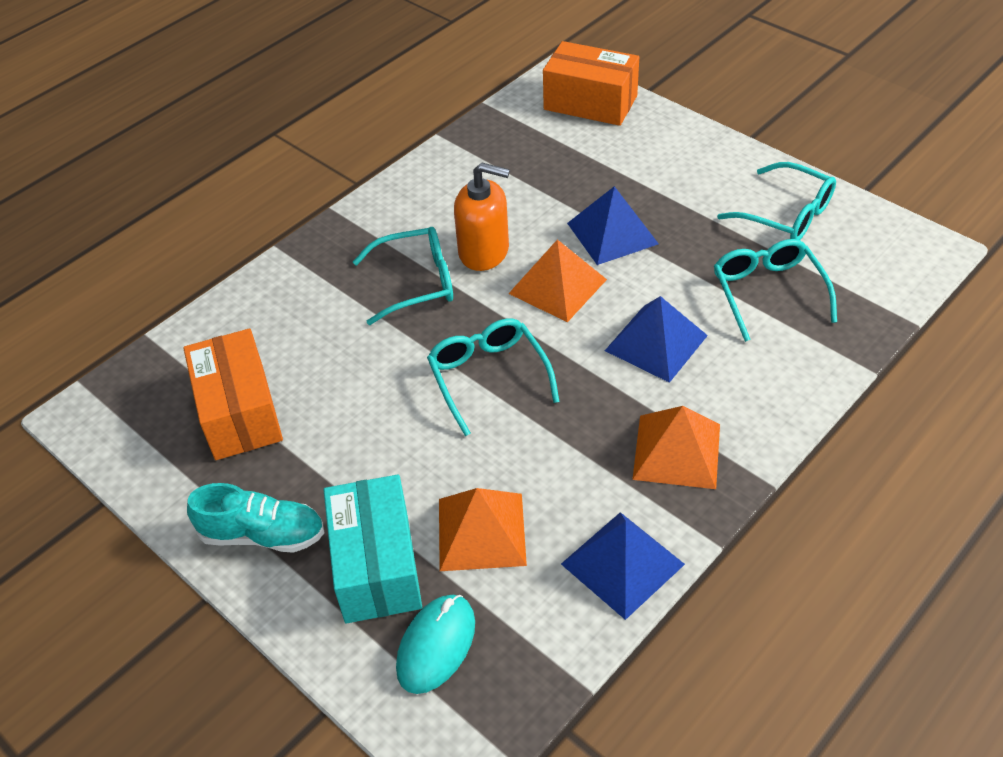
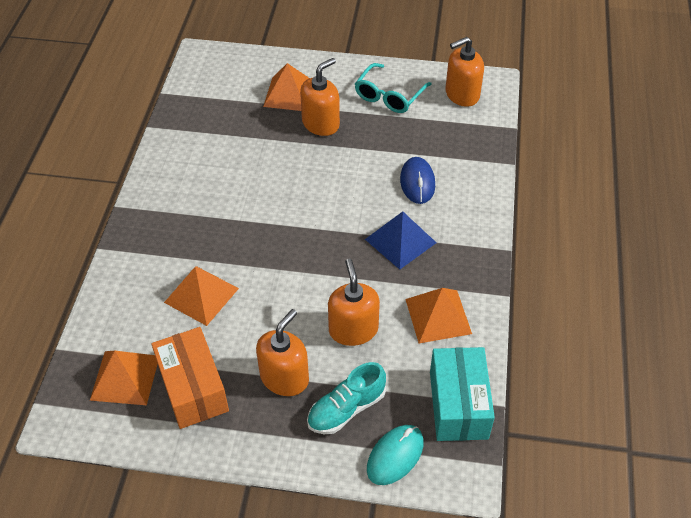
blue mouse: none = 0 -> [400,157,435,204] = 1
blue pyramid: [561,512,685,620] [567,186,659,265] [605,296,708,383] = 3 -> [365,211,436,270] = 1
orange box: [183,328,283,460] [543,41,639,126] = 2 -> [151,327,229,429] = 1
orange pyramid: [439,488,527,571] [508,239,607,322] [632,406,720,489] = 3 -> [90,351,158,405] [164,266,239,326] [263,63,309,111] [405,288,472,343] = 4
orange soap dispenser: [454,163,510,271] = 1 -> [256,309,309,396] [300,58,340,136] [328,258,380,346] [445,37,484,107] = 4
turquoise glasses: [353,227,453,325] [427,318,560,436] [714,239,837,342] [717,162,836,240] = 4 -> [355,63,432,113] = 1

